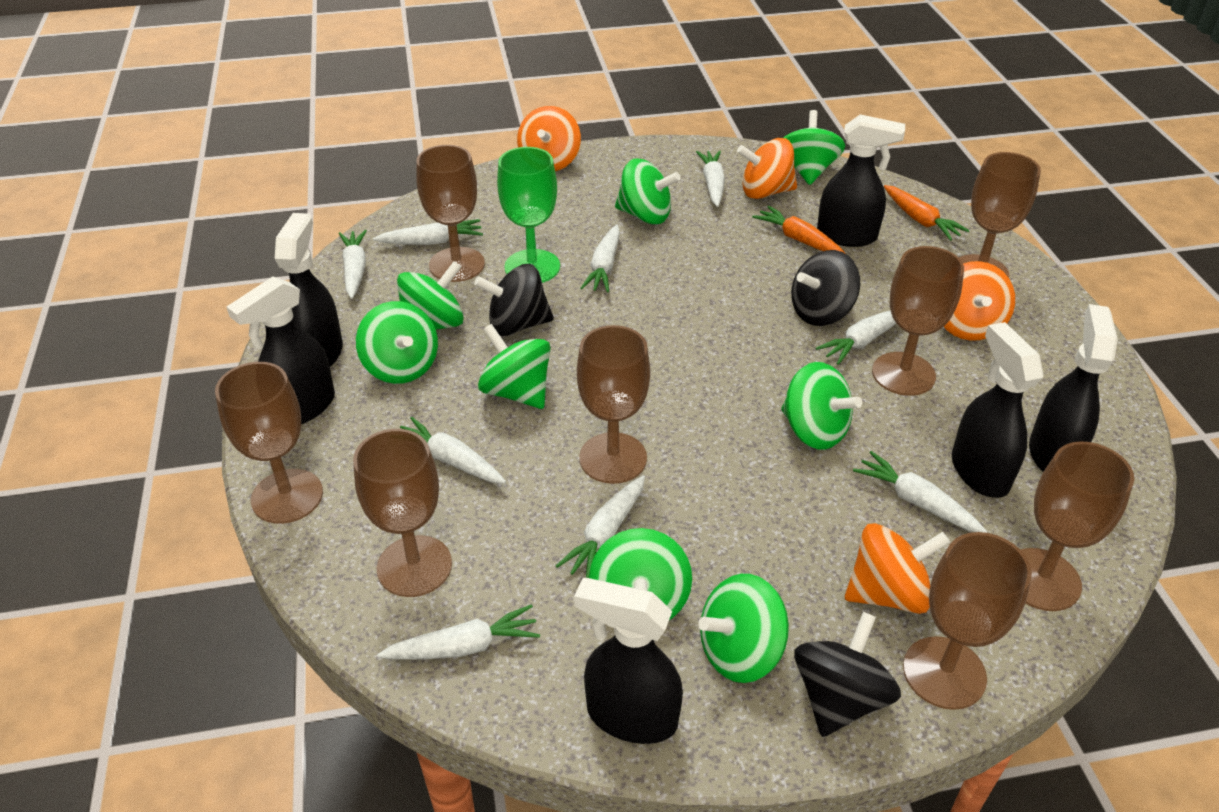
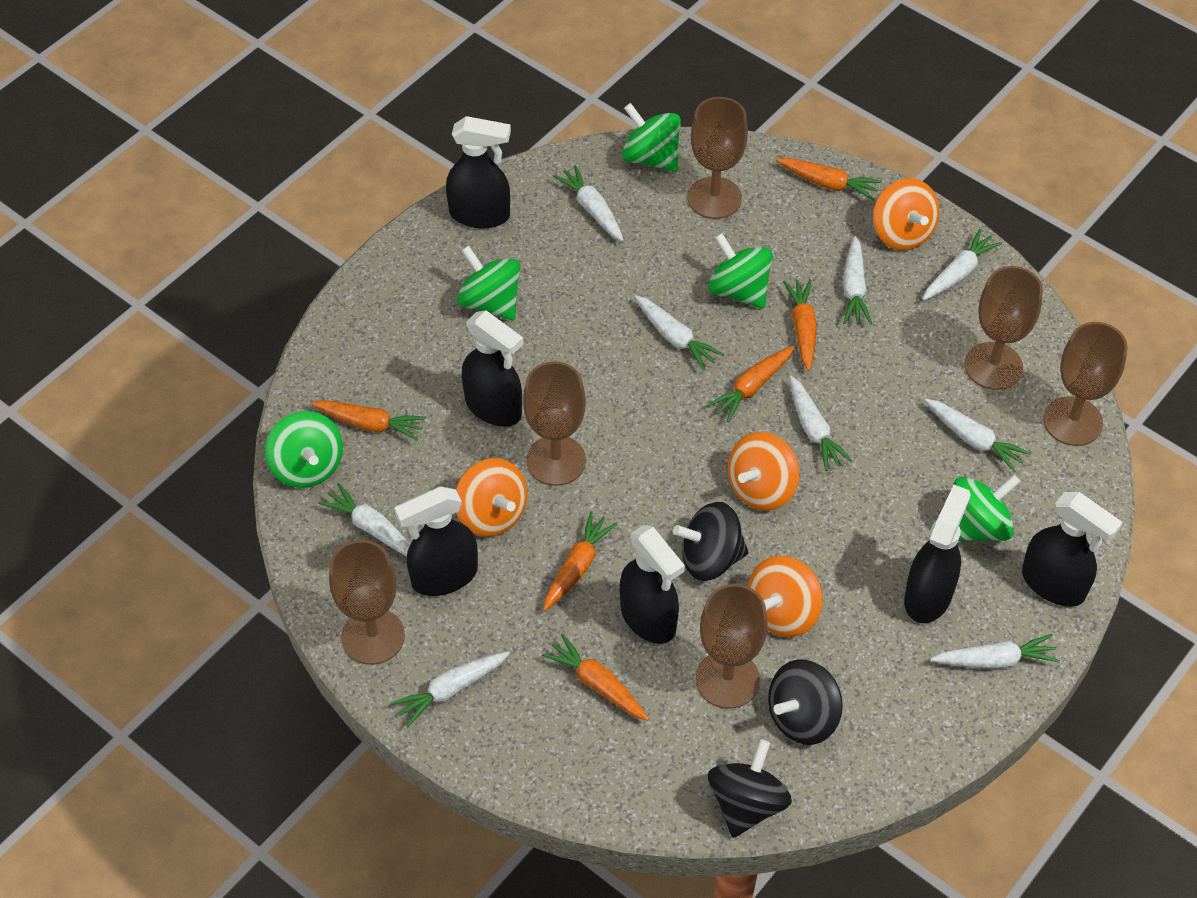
brown goblet: [215,362,323,524] [353,429,452,597] [416,145,485,282] [577,325,650,484] [872,246,964,396] [903,532,1032,710] [959,152,1041,277] [1021,441,1134,611] = 8 -> [329,540,405,665] [523,361,586,486] [688,97,748,219] [696,584,768,709] [965,266,1043,390] [1043,322,1128,446] = 6
green goblet: [497,147,560,283] = 1 -> none = 0
green spinning top: [356,301,438,384] [397,261,464,330] [478,324,551,409] [589,528,692,620] [615,159,680,224] [698,574,789,683] [781,362,862,450] [783,110,845,185] = 8 -> [265,411,343,488] [457,245,521,320] [622,103,681,172] [708,233,773,309] [953,475,1021,541] = 5
orange carrot: [752,206,846,254] [884,185,970,240] = 2 -> [311,400,426,441] [542,634,649,721] [543,511,618,611] [706,346,795,422] [775,158,882,200] [783,279,817,371] = 6

